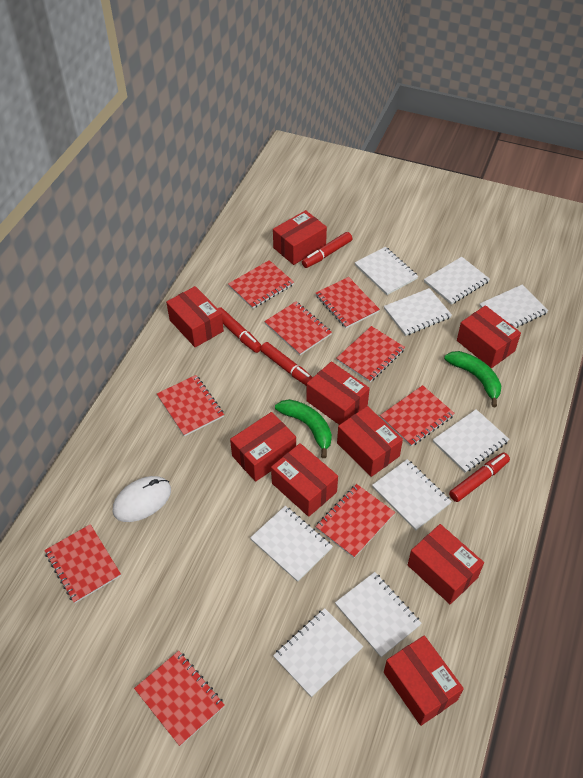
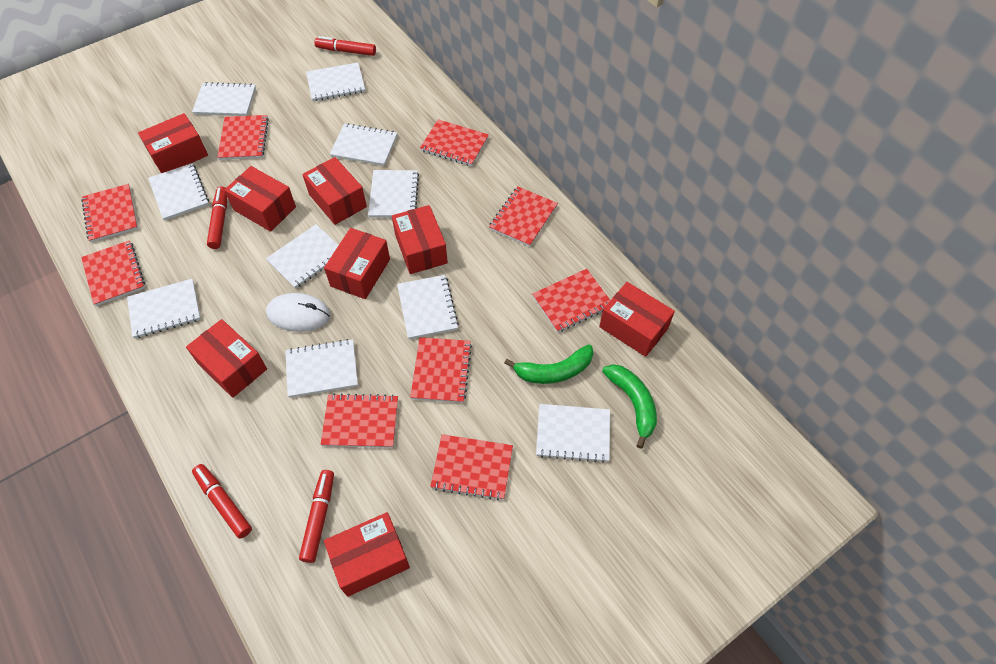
red box: [166,286,224,347] [230,412,296,482] [271,443,338,517] [273,210,327,265] [306,362,370,425] [337,406,403,477] [384,635,464,726] [408,524,484,604] [457,305,521,368] = 9 -> [138,113,208,173] [186,319,267,398] [224,166,296,232] [303,157,367,225] [324,228,390,299] [324,512,410,597] [392,205,448,274] [599,282,675,357] = 8
white notebook: [250,506,333,582] [273,608,363,697] [335,572,422,657] [355,247,418,295] [372,459,452,531] [384,288,452,336] [424,257,490,305] [433,409,509,473] [479,285,548,328] = 9 -> [127,279,201,339] [148,163,209,221] [192,82,256,116] [266,224,339,289] [285,339,358,398] [306,63,365,101] [330,123,397,166] [368,170,419,218] [397,275,459,339] [536,404,610,463] = 10

